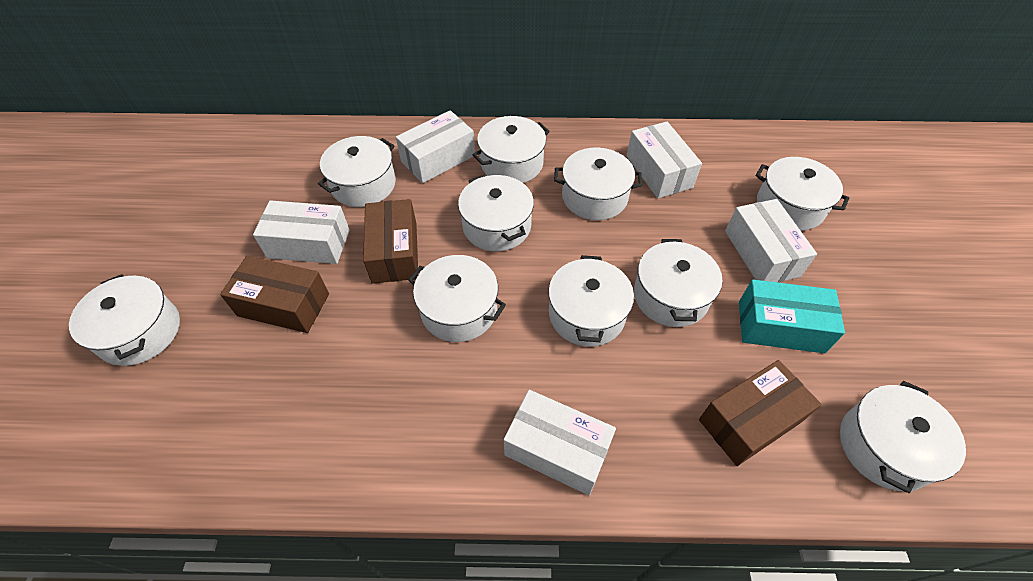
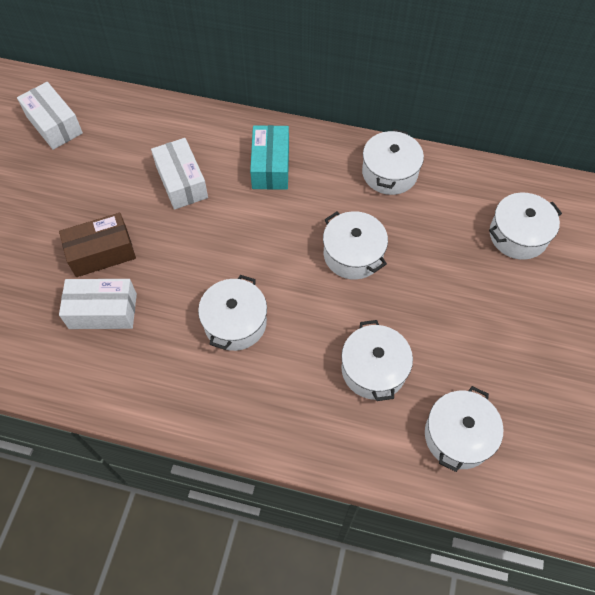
brown box: [220,256,329,333] [363,199,418,284] [699,360,821,466] = 3 -> [59,213,136,277] = 1
white box: [253,200,350,264] [396,110,475,183] [504,390,616,495] [627,122,702,198] [725,199,817,282] = 5 -> [17,82,83,150] [59,279,137,329] [151,138,208,210] = 3
white pot: [69,274,180,366] [318,136,396,207] [408,255,506,342] [458,174,534,251] [473,116,550,183] [548,255,634,347] [554,148,642,220] [634,239,722,327] [756,157,849,231] [840,381,966,493] = 10 -> [198,275,267,351] [323,211,388,280] [341,320,413,401] [362,129,424,195] [425,386,503,472] [489,193,562,260] = 6

